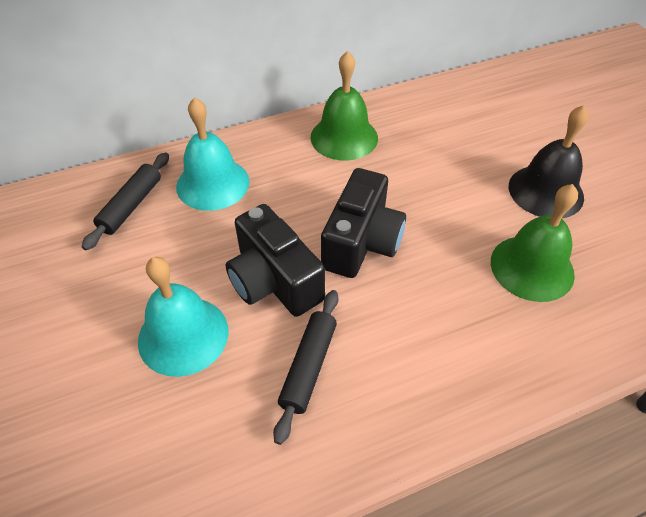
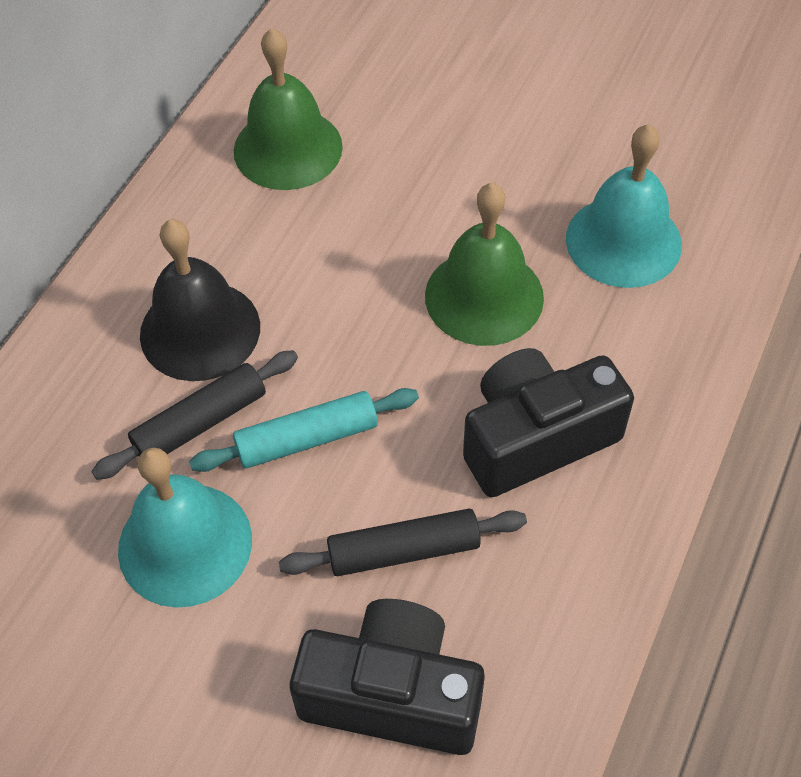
turquoise rolling pin: none = 0 -> [189,388,419,472] = 1

